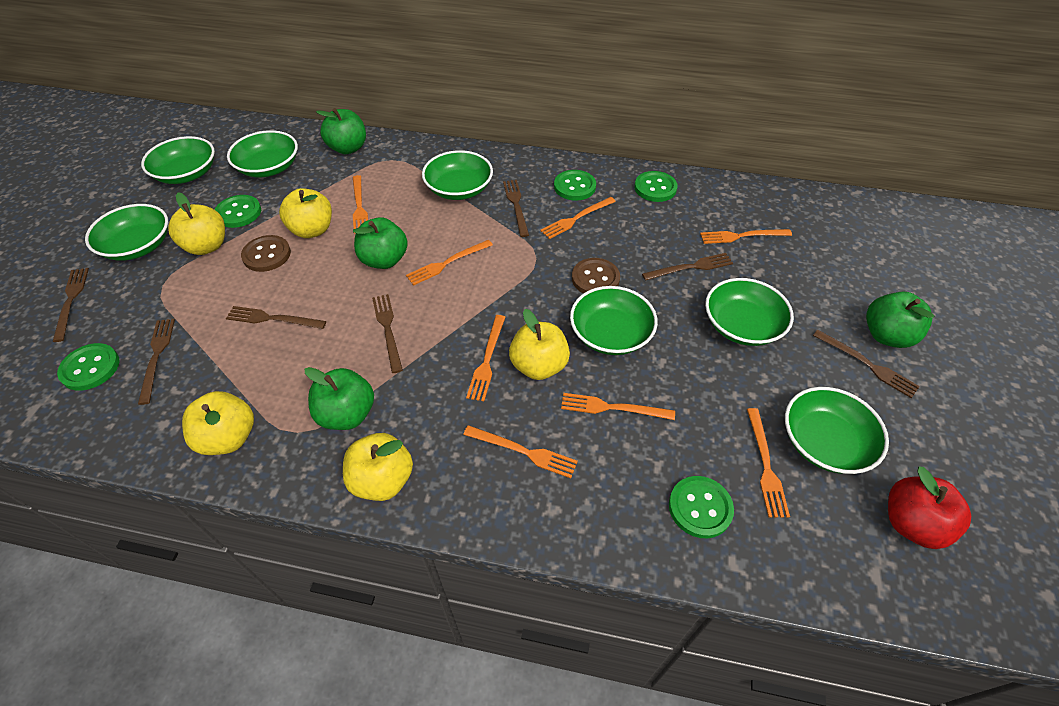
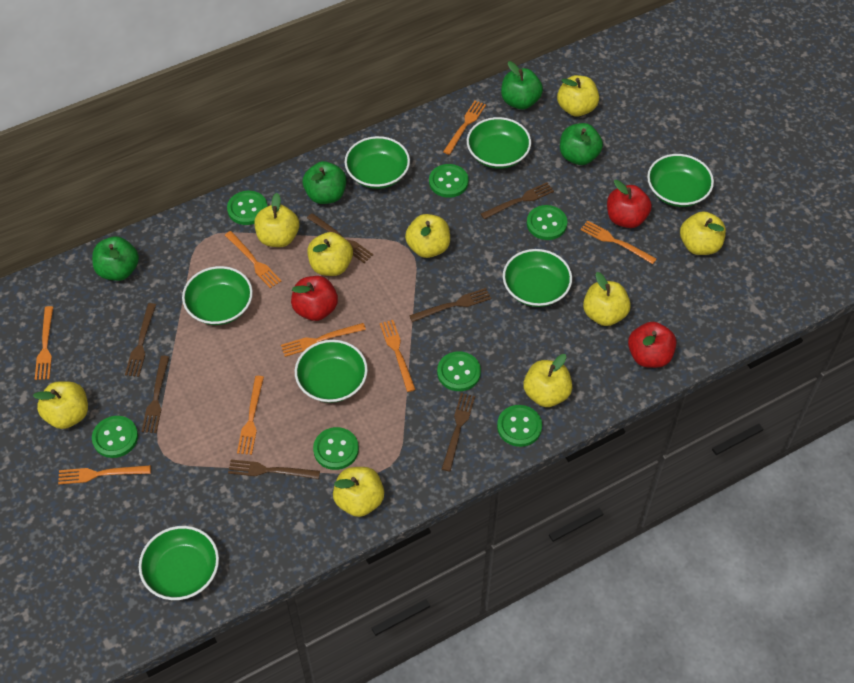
brown button: [241,235,291,272] [572,258,620,293] = 2 -> none = 0
green button: [57,343,120,391] [215,195,261,228] [554,170,596,200] [634,171,678,202] [669,476,734,538] = 5 -> [92,416,138,458] [227,191,268,225] [313,427,359,470] [429,164,468,198] [437,351,481,391] [497,405,542,447] [527,205,567,240] = 7
red apple: [888,466,971,549] = 1 -> [291,276,338,321] [607,180,652,228] [628,322,677,368] = 3
yellow apple: [168,192,225,255] [182,391,254,455] [279,188,332,238] [343,433,413,501] [509,309,570,380] = 5 -> [33,381,88,429] [254,193,299,247] [307,232,353,276] [333,467,384,517] [405,214,450,258] [524,354,572,407] [557,75,599,117] [583,272,631,326] [680,211,726,255] = 9

